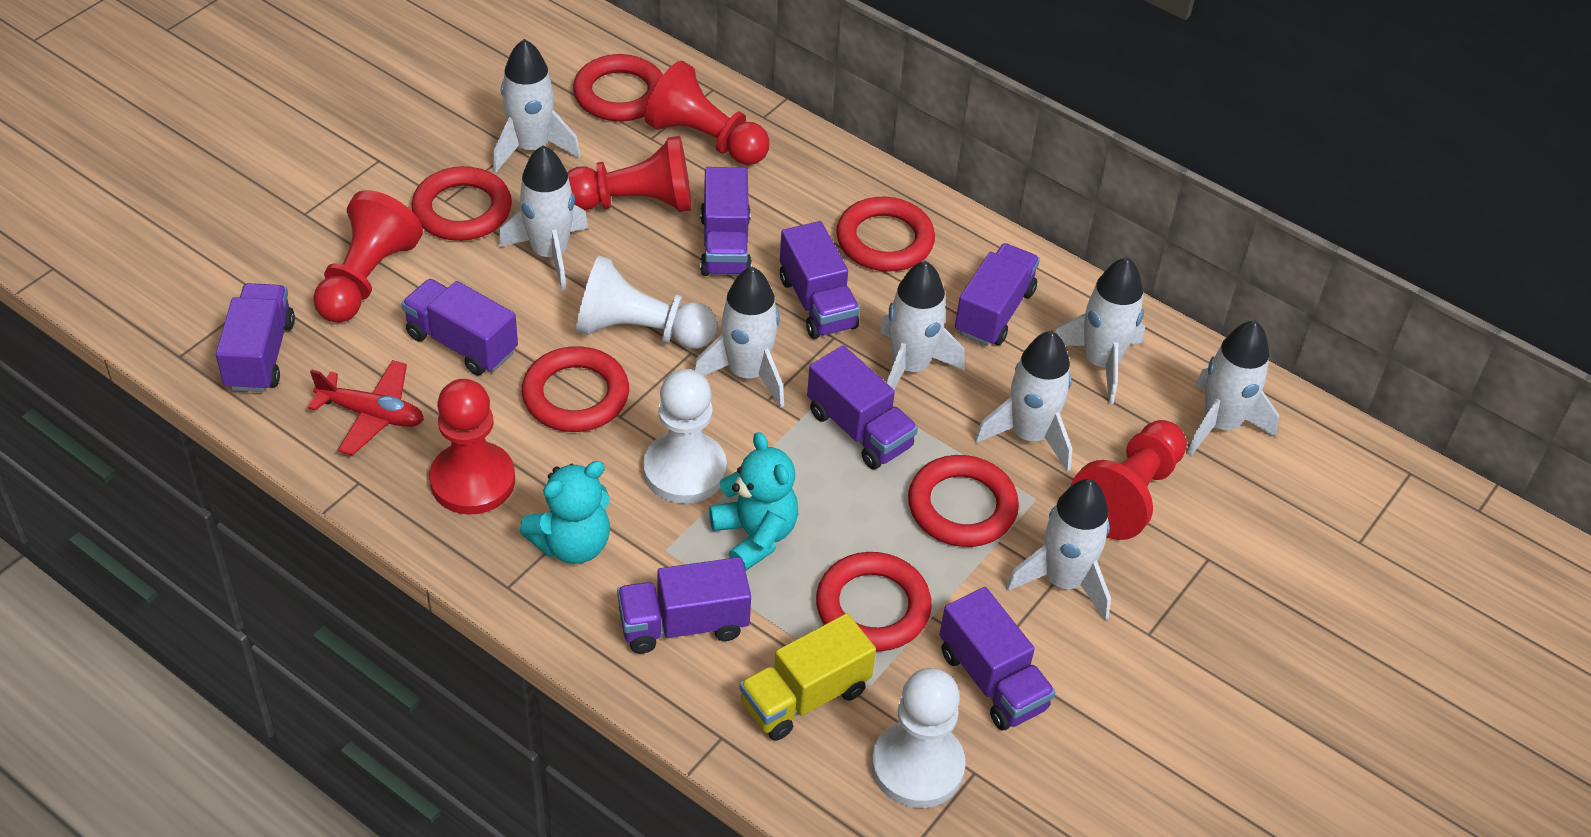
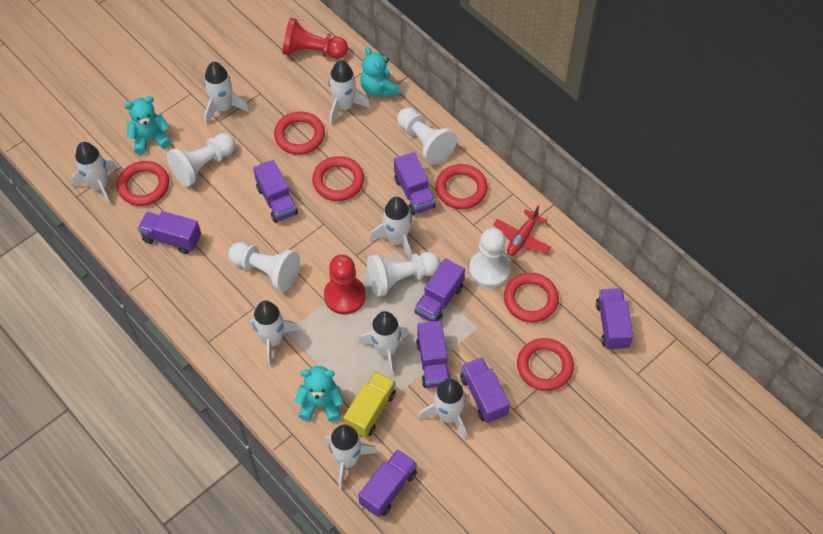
red pawn: [313,190,423,323] [429,379,515,515] [567,136,692,212] [644,61,770,165] [1071,420,1187,540] = 5 -> [282,17,348,59] [324,255,366,315] = 2
turquoise teddy bear: [519,461,610,564] [709,432,798,571] = 2 -> [124,96,171,155] [295,366,344,422] [360,47,400,98] = 3
white pawn: [576,256,718,349] [643,369,727,504] [871,668,966,808] = 3 -> [167,133,235,187] [228,242,300,291] [367,252,440,297] [397,108,457,165] [469,228,511,288] = 5

